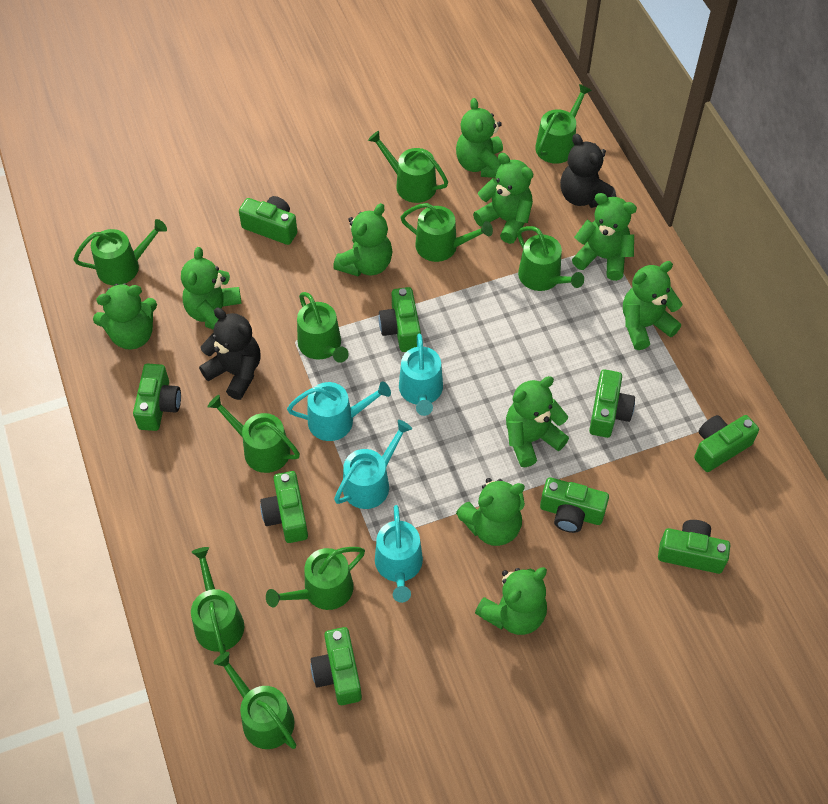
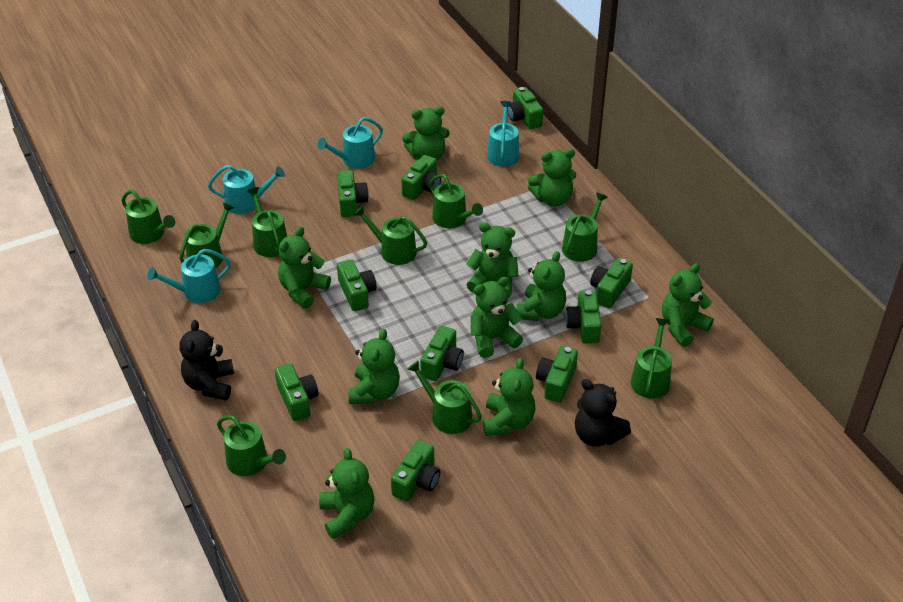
green camera: [133,364,181,431] [239,196,298,245] [260,471,308,543] [311,627,362,705] [379,287,421,352] [540,477,609,533] [589,369,635,438] [658,520,730,574] [694,415,759,472] = 9 -> [275,363,318,421] [337,170,369,217] [337,259,377,311] [391,440,440,502] [401,155,441,200] [420,326,464,381] [508,87,543,129] [536,346,578,403] [565,290,602,343] [590,258,633,308] = 10
green watering can: [73,219,167,285] [191,547,244,655] [208,395,300,473] [213,652,296,749] [266,547,365,610] [297,292,349,363] [368,131,448,203] [401,203,493,262] [517,226,584,291] [535,84,592,164] = 10 -> [122,190,175,244] [179,202,235,268] [217,415,286,476] [247,187,287,257] [354,206,427,265] [407,361,482,434] [429,174,483,228] [562,192,607,262] [631,318,672,399] = 9

